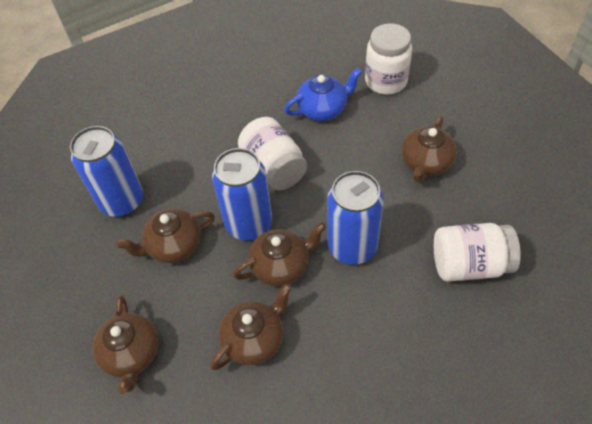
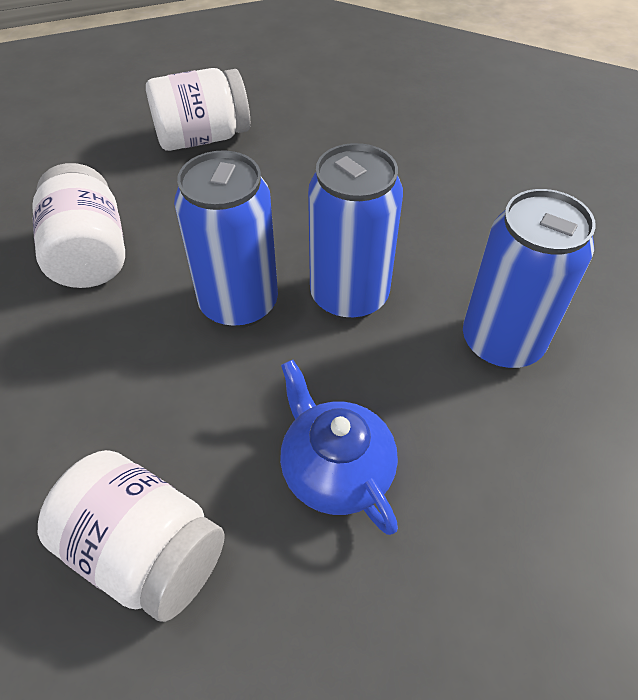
brown teapot: [92,295,159,394] [116,208,215,263] [210,283,292,370] [233,222,326,287] [401,116,457,183] = 5 -> none = 0

